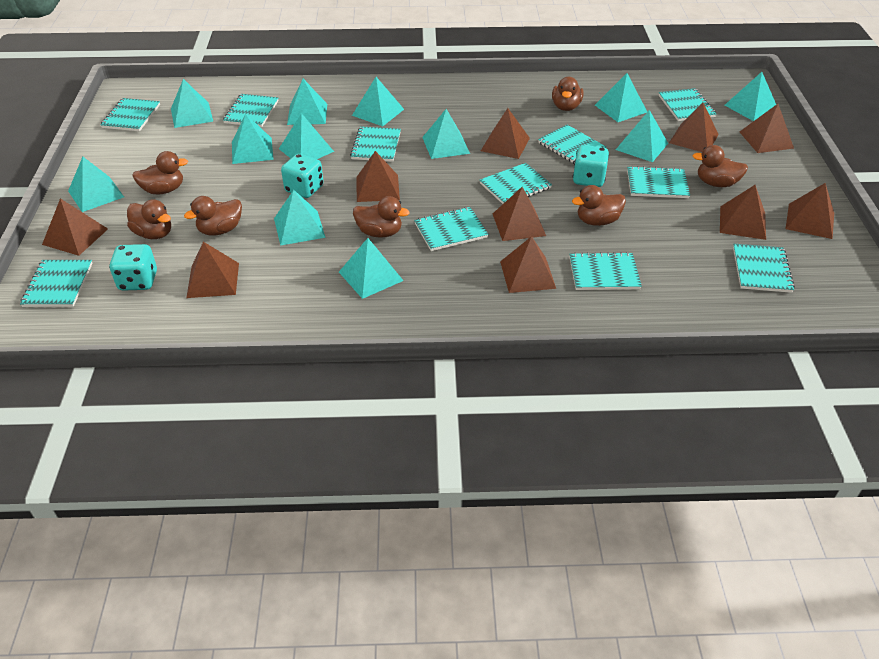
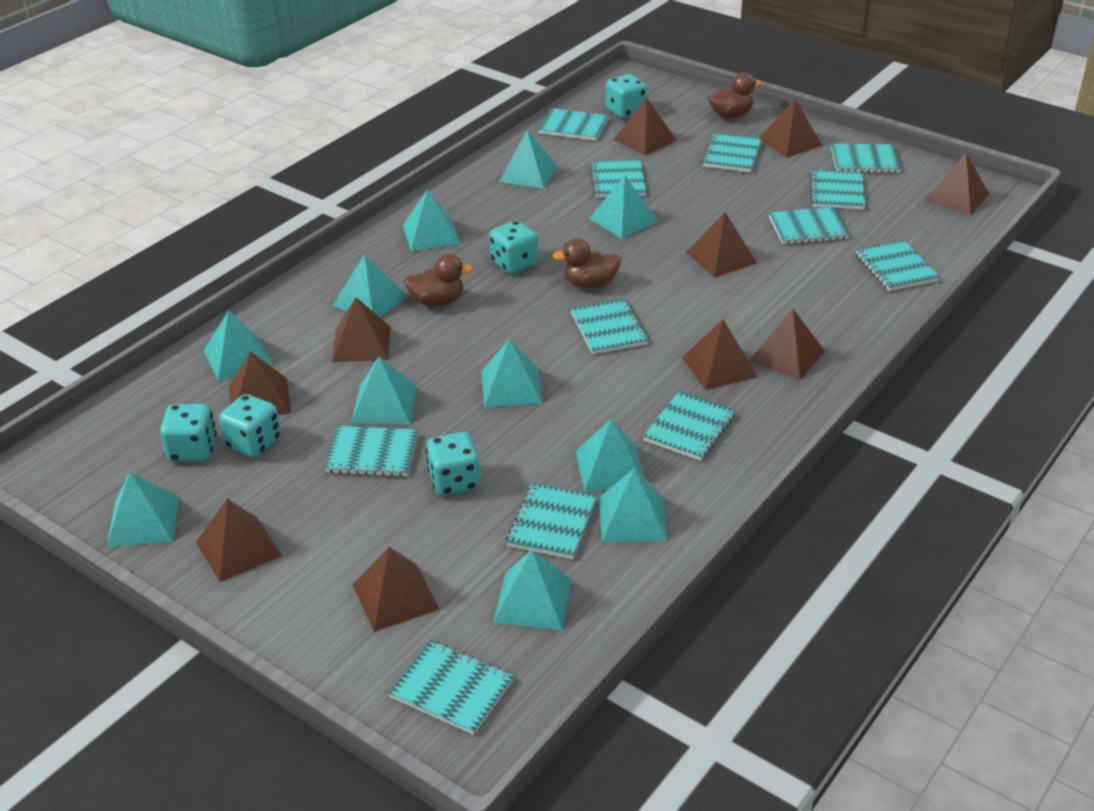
brown duck: [127,199,171,239] [132,151,188,194] [184,196,242,236] [353,196,410,238] [552,77,583,111] [572,185,626,226] [693,145,748,187] = 7 -> [404,254,473,306] [553,239,621,288] [708,72,762,118] = 3
turquoise dice: [109,244,157,291] [281,154,324,198] [573,145,609,187] = 3 -> [160,404,217,462] [219,394,281,458] [426,432,481,496] [489,221,538,274] [606,74,647,118] = 5
turquoise notebook: [20,260,93,307] [100,98,160,131] [223,94,278,127] [350,126,401,162] [414,207,488,251] [480,163,552,204] [538,125,607,164] [570,252,642,290] [627,166,690,198] [659,88,716,121] [733,244,795,293] = 11 -> [324,426,418,477] [388,640,514,735] [506,483,597,559] [538,107,609,141] [570,298,649,354] [590,159,646,197] [643,391,736,461] [702,133,762,172] [769,207,850,244] [810,170,866,210] [831,144,901,173] [856,240,939,291] = 12
turquoise pyramid: [68,157,124,212] [171,79,213,128] [232,114,274,164] [274,190,326,246] [279,113,334,159] [287,79,327,125] [339,238,404,299] [352,77,404,126] [422,109,470,159] [595,73,647,122] [616,110,668,162] [725,72,776,121] = 12 -> [106,472,179,547] [203,310,273,381] [332,254,407,317] [351,357,417,424] [403,189,460,251] [481,339,543,407] [493,550,572,630] [499,130,557,188] [576,418,645,492] [589,175,658,239] [599,468,668,542] = 11

